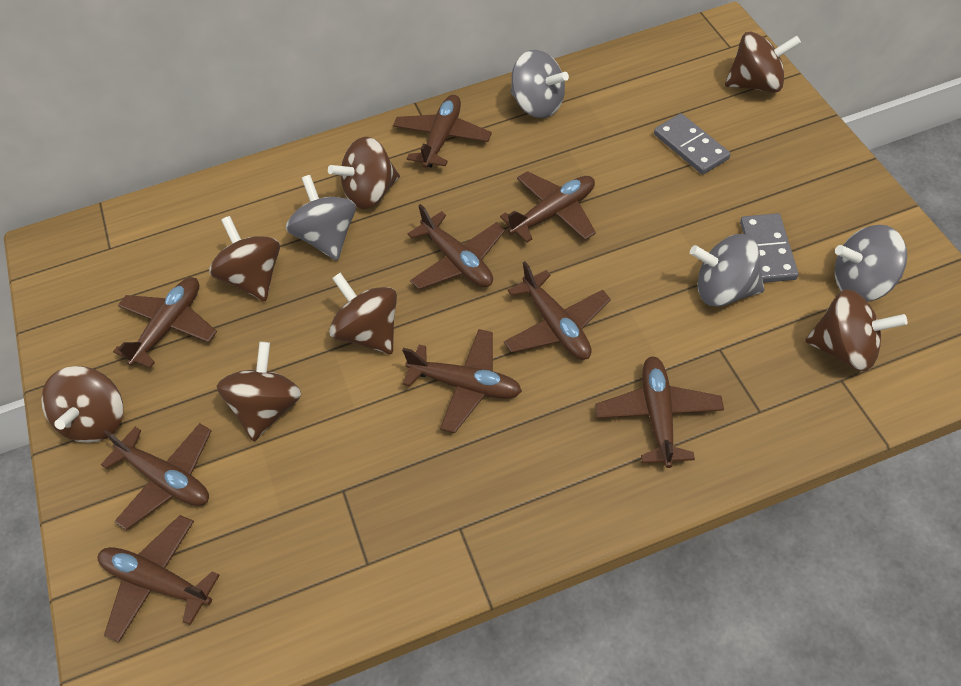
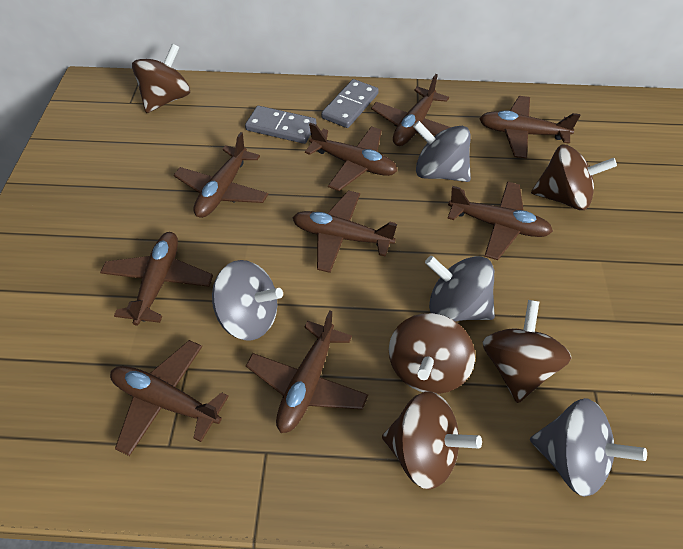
brown spinning top: [41,366,123,443] [209,216,280,301] [217,342,301,442] [328,137,400,209] [329,273,397,354] [725,32,801,93] [805,289,907,371] = 7 -> [132,44,190,113] [382,391,482,489] [389,313,475,394] [483,300,571,403] [531,145,617,210] = 5

